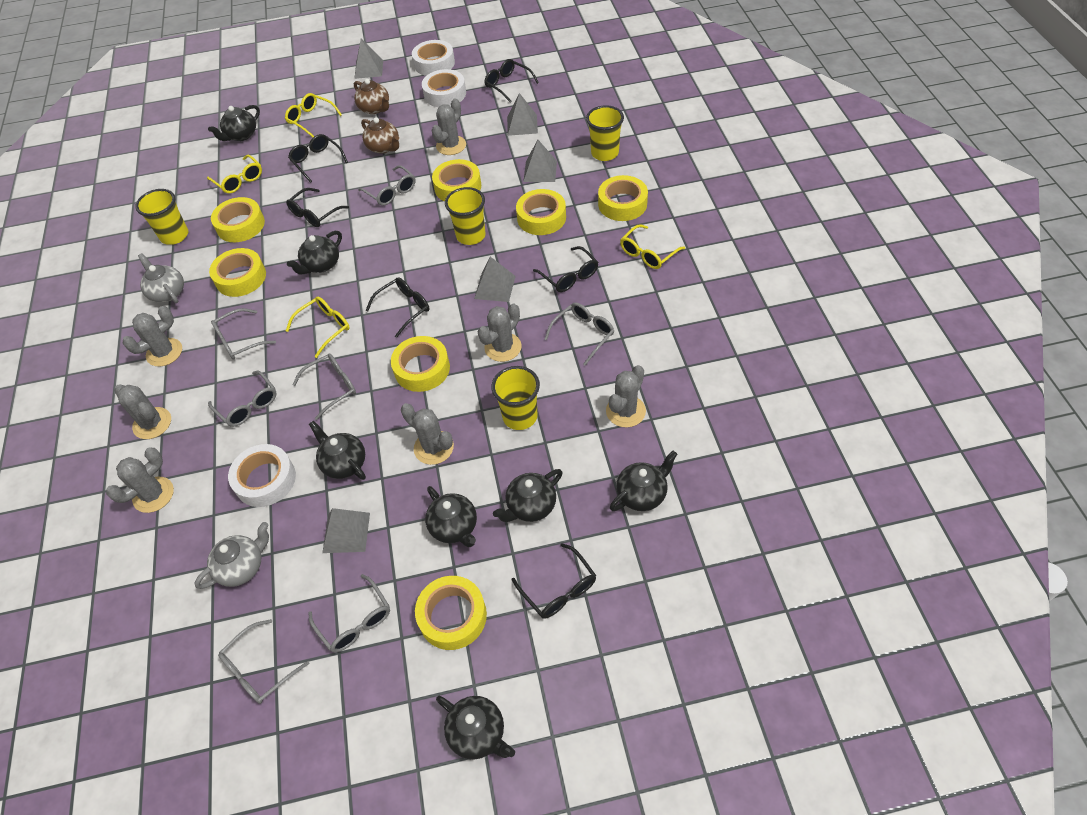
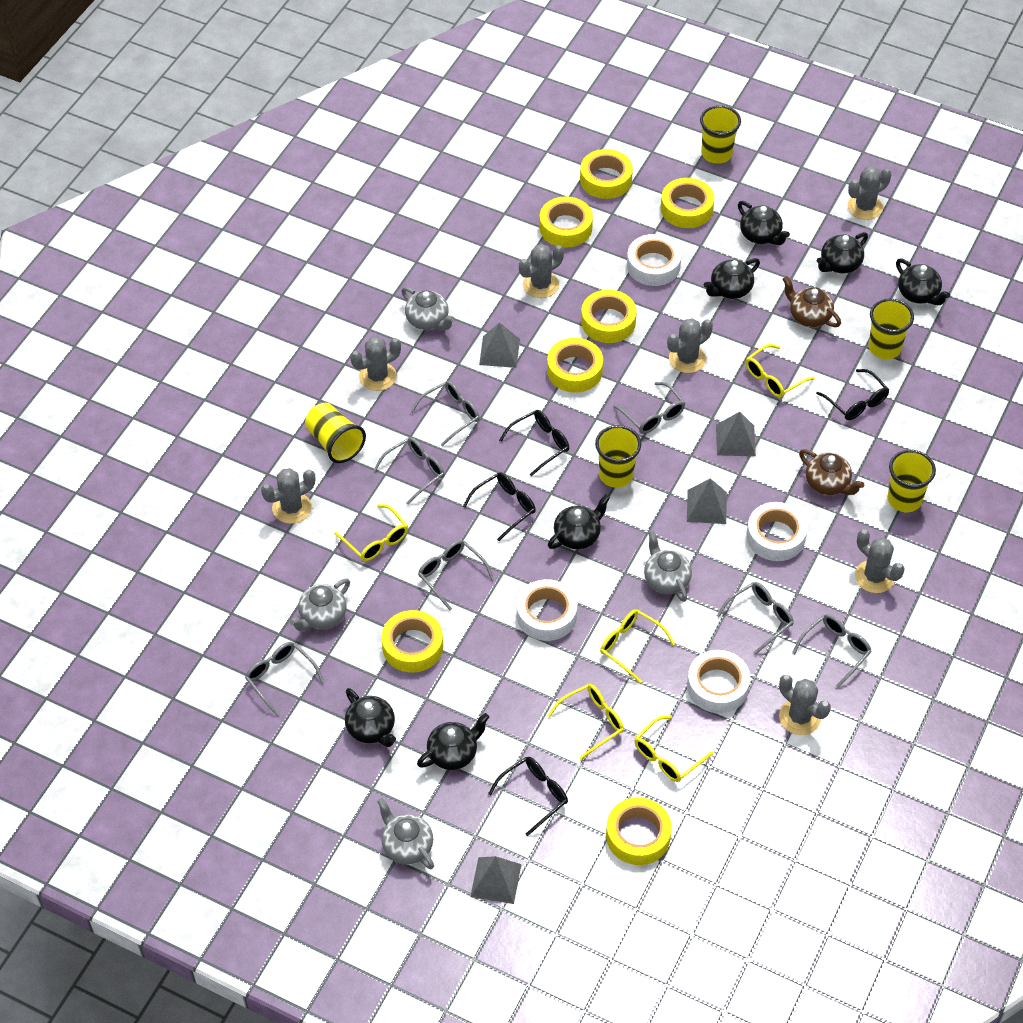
black glasses: [286,188,349,227] [288,134,348,183] [366,277,429,338] [484,59,539,103] [512,543,596,619] [533,246,598,292] = 6 -> [463,472,536,541] [488,757,568,836] [499,410,569,476] [816,369,889,420] = 4
grey pyramid: [322,508,370,553] [354,38,383,79] [474,257,516,302] [507,93,538,136] [523,140,557,182] = 5 -> [470,856,522,904] [479,322,520,368] [687,479,727,524] [716,412,756,456] = 4
grey teapot: [138,253,184,303] [194,522,269,589] = 2 -> [289,578,350,631] [377,798,434,869] [401,287,455,330] [644,530,692,602] = 4
white tape: [228,444,296,507] [412,40,455,76] [422,69,466,107] = 3 -> [517,579,577,641] [627,234,682,286] [687,650,750,713] [746,502,807,561] = 4
yellow cup: [135,189,188,245] [445,187,486,245] [491,366,540,430] [586,105,624,161] = 4 -> [305,403,366,463] [595,425,641,488] [700,105,741,164] [869,299,914,359] [887,450,936,512] = 5
yellow glasses: [207,155,262,193] [285,93,342,137] [286,297,350,358] [620,224,685,269] = 4 -> [334,504,408,561] [548,684,624,760] [600,609,675,683] [635,716,713,782] [746,344,815,398] = 5

